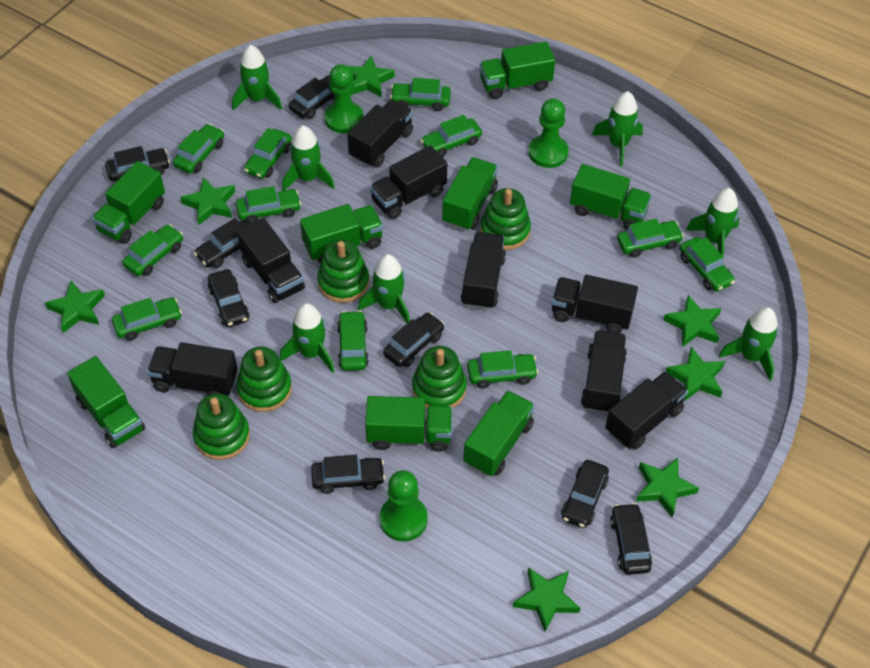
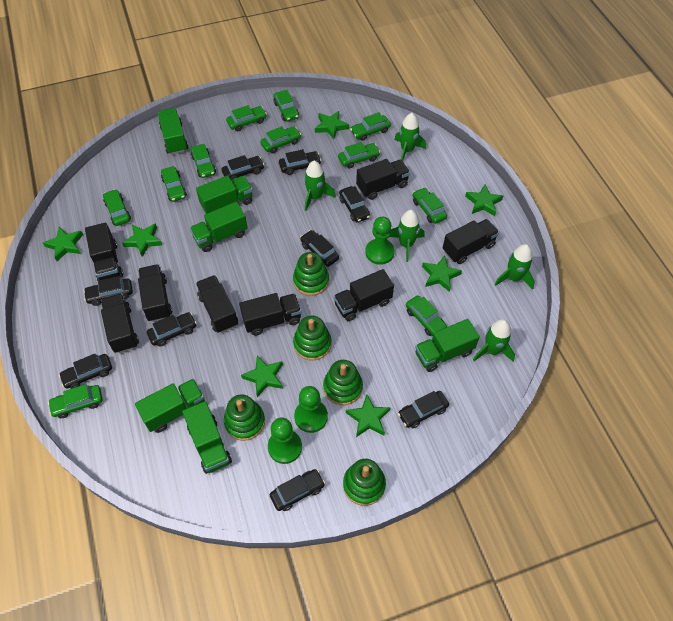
black car: [105,146,170,181] [194,218,249,268] [208,269,250,327] [289,75,335,119] [311,455,385,494] [383,312,444,367] [561,460,609,528] [610,503,652,575] = 8 -> [59,354,112,389] [83,276,133,306] [147,312,197,346] [222,155,264,181] [270,469,325,511] [279,149,321,175] [300,230,339,267] [339,186,370,223] [398,391,449,428] = 9
green rocket: [232,45,282,110] [280,303,335,373] [282,125,335,191] [358,254,410,323] [592,91,643,166] [686,188,739,256] [719,307,778,381] = 7 -> [304,161,336,211] [389,210,425,262] [394,113,426,161] [473,319,515,362] [494,244,535,290] = 5
green truck: [67,356,145,448] [92,161,165,244] [300,204,383,264] [365,396,452,452] [442,157,498,231] [463,390,535,477] [480,42,555,99] [570,164,652,230] = 8 -> [135,379,205,433] [158,108,188,154] [182,401,232,474] [190,202,248,252] [196,176,253,214] [415,319,480,372] = 6

